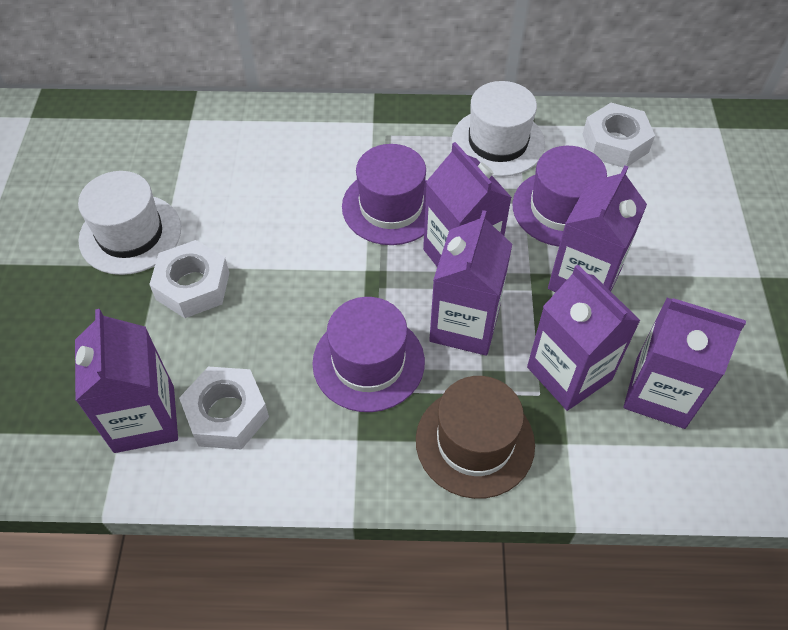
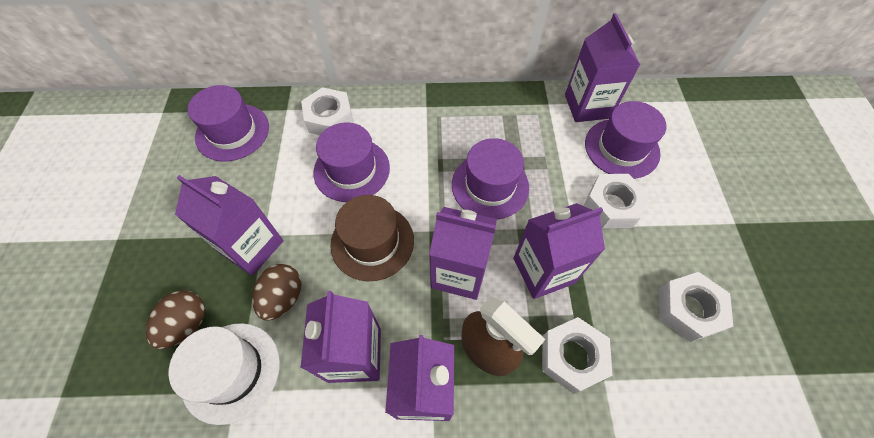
brown egg: none = 0 -> [146,290,205,349] [252,264,302,321] = 2
brown spray bottle: none = 0 -> [461,296,546,376] = 1
purple hat: [312,297,425,412] [342,144,427,245] [512,146,607,247] = 3 -> [187,85,269,161] [313,122,390,202] [452,138,529,220] [585,101,667,179] = 4
white hat: [78,171,181,275] [452,81,545,177] = 2 -> [169,323,280,425] = 1
white nut: [149,240,229,318] [179,367,269,450] [582,103,655,168] = 3 -> [301,87,354,135] [542,317,612,394] [584,174,649,228] [659,272,733,342] = 4

